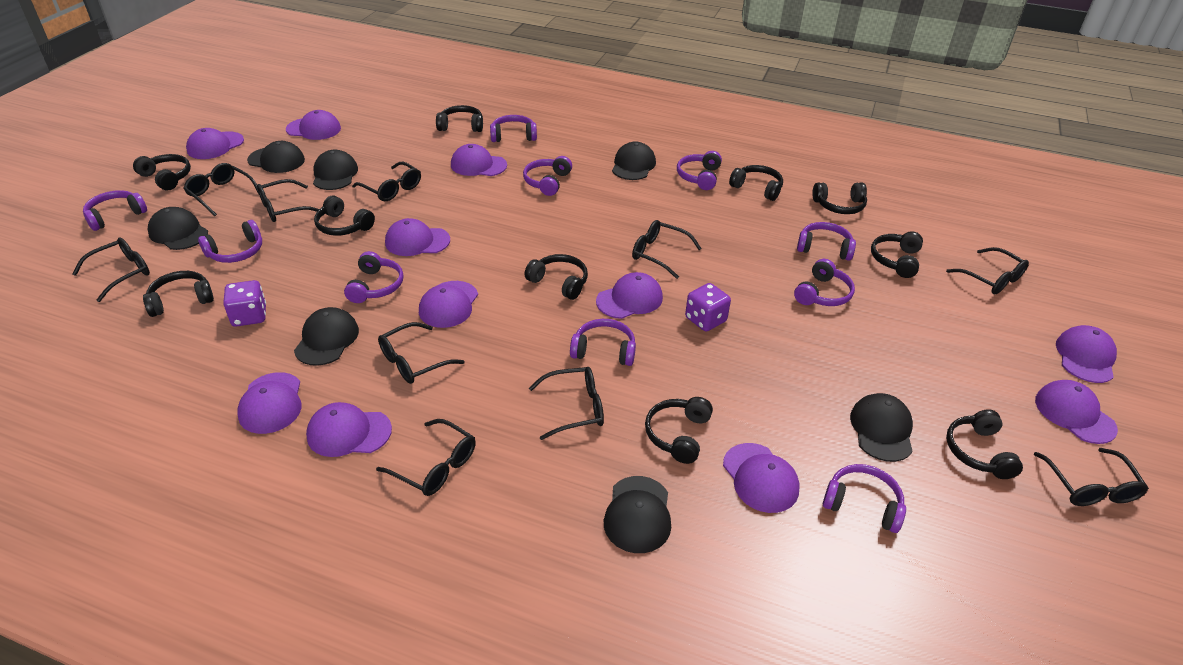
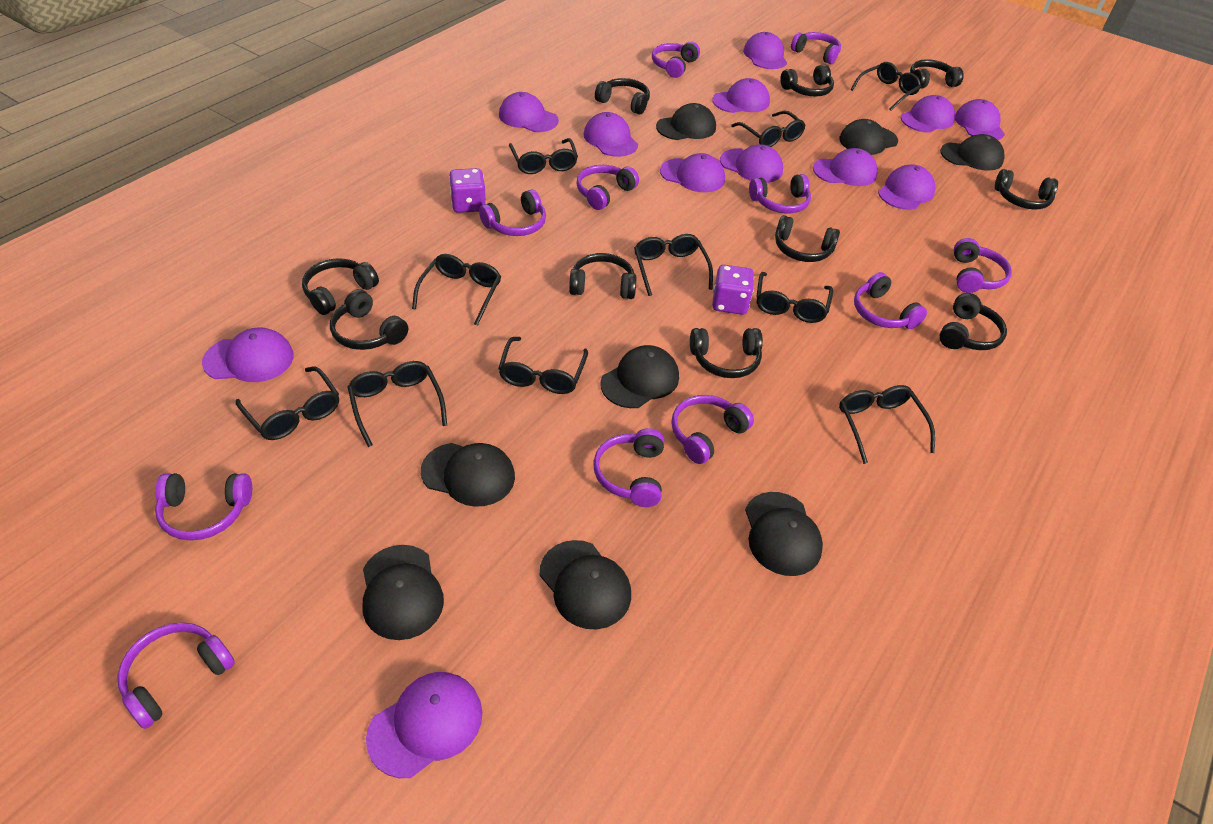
black cap: [147,207,208,250] [247,141,305,173] [294,307,359,366] [313,150,358,190] [604,476,671,553] [612,142,656,180] [850,393,913,462] = 7 -> [363,545,444,640] [421,443,515,507] [540,540,631,629] [600,345,679,408] [656,103,716,140] [745,492,823,576] [839,119,898,155] [940,134,1005,171] = 8
purple cap: [186,128,244,159] [237,372,302,434] [286,110,341,140] [306,402,392,457] [385,218,450,256] [419,281,478,328] [451,144,507,176] [596,272,663,319] [723,443,800,513] [1035,380,1118,444] [1056,325,1117,383] = 11 -> [202,327,294,382] [366,672,482,778] [499,92,559,132] [583,112,638,157] [660,153,725,192] [712,78,770,113] [720,145,783,183] [743,32,787,69] [813,148,878,186] [878,164,935,210] [901,95,955,133] [955,99,1005,140] = 12
purple headphones: [83,190,147,231] [198,220,262,263] [344,251,404,303] [490,115,537,142] [523,156,572,196] [570,319,636,366] [677,151,722,190] [794,259,855,306] [797,222,856,261] [823,464,906,533] = 10 -> [117,622,235,729] [155,473,252,541] [479,189,546,236] [577,165,639,210] [593,428,664,507] [652,41,700,78] [671,395,754,464] [749,174,811,213] [791,32,841,64] [854,272,927,329] [954,238,1012,293] = 11

